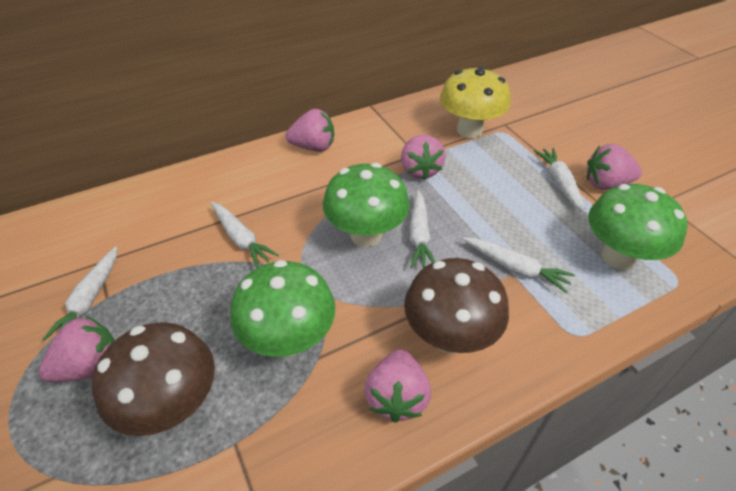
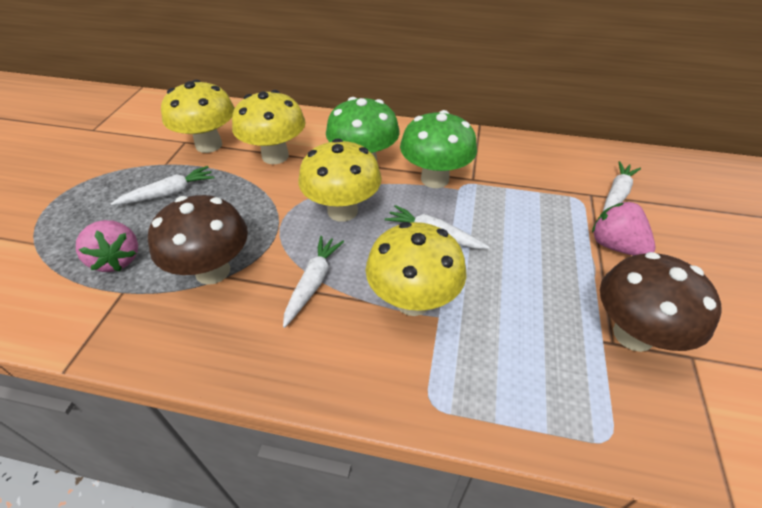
green mushroom: [230,260,335,357] [323,163,410,247] [588,184,688,270] = 3 -> [326,97,399,161] [400,110,477,188] = 2
pink strawberry: [39,316,115,382] [285,109,334,152] [364,349,431,423] [401,135,446,180] [587,144,642,190] = 5 -> [76,220,138,272] [592,201,655,255] = 2
white carrot: [42,247,117,341] [211,202,279,268] [409,190,435,268] [463,237,575,293] [534,148,586,213] = 5 -> [111,166,215,205] [283,236,344,328] [385,205,489,249] [603,161,641,211] = 4
yellow mushroom: [440,66,511,138] = 1 -> [161,80,235,153] [232,90,306,164] [298,138,382,222] [366,222,467,316] = 4

